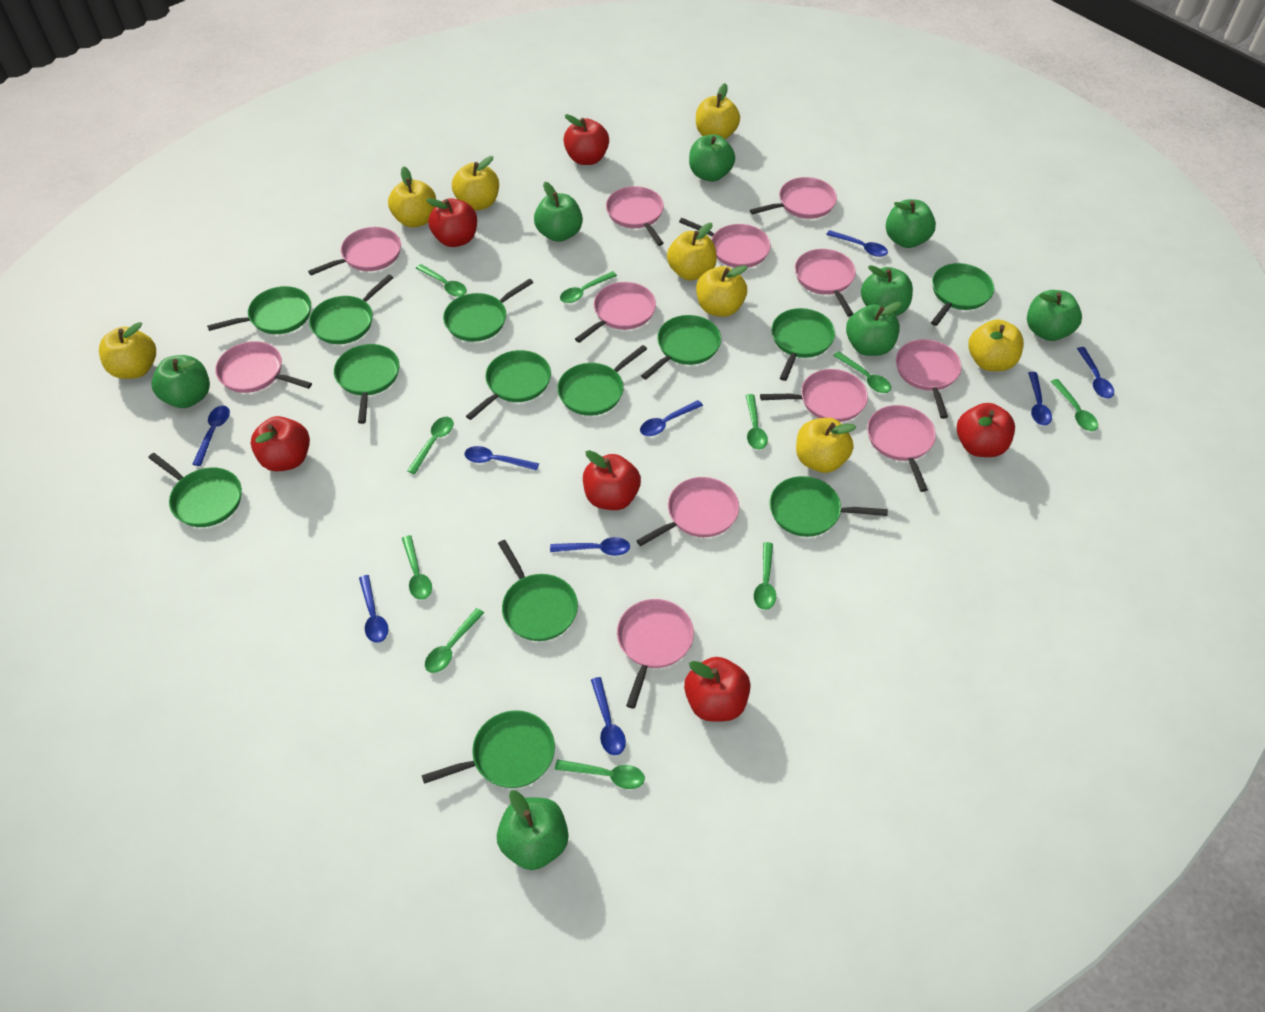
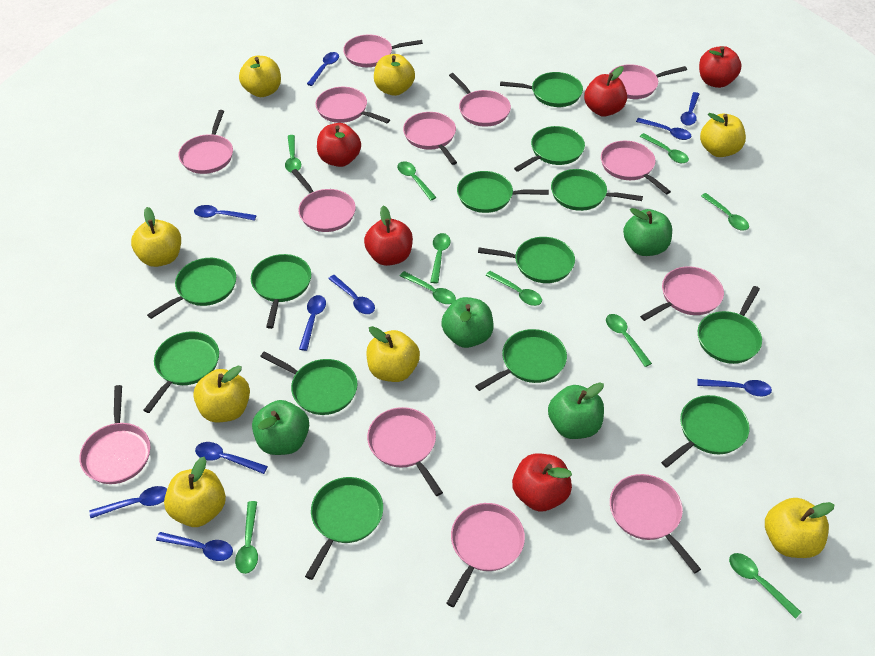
blue spoon: [192,406,230,466] [359,575,388,643] [464,446,539,471] [550,537,630,556] [591,677,626,755] [640,400,703,436] [826,230,888,257] [1028,372,1052,426] [1077,347,1114,398] = 9 -> [90,486,167,518] [156,532,233,561] [194,205,256,221] [195,442,268,474] [299,295,326,351] [307,52,339,86] [328,275,375,314] [636,118,691,140] [680,92,699,126] [697,379,772,396] = 10
green apple: [152,355,210,408] [497,790,569,870] [534,182,583,242] [689,134,735,182] [846,302,902,356] [861,265,913,316] [886,199,936,248] [1027,290,1082,341] = 8 -> [252,400,309,455] [441,297,494,348] [548,382,604,439] [623,208,672,256] = 4
pink pan: [215,341,312,393] [308,227,401,276] [575,282,656,343] [606,186,664,246] [617,599,694,709] [636,477,739,546] [679,218,771,268] [750,177,837,219] [760,369,868,422] [795,249,856,317] [867,405,936,492] [896,339,962,419] = 12 -> [79,385,151,484] [178,110,233,174] [291,169,356,232] [315,87,390,123] [343,35,423,67] [367,407,443,496] [403,112,457,165] [446,503,525,607] [449,73,511,127] [601,141,671,194] [609,64,687,99] [610,474,701,573] [640,266,724,321] = 13
red apple: [251,416,310,471] [426,198,477,247] [563,114,609,165] [583,450,641,510] [684,657,751,722] [957,403,1015,457] = 6 -> [317,123,361,167] [364,206,413,266] [512,454,572,512] [584,66,627,117] [699,46,742,88] = 5

